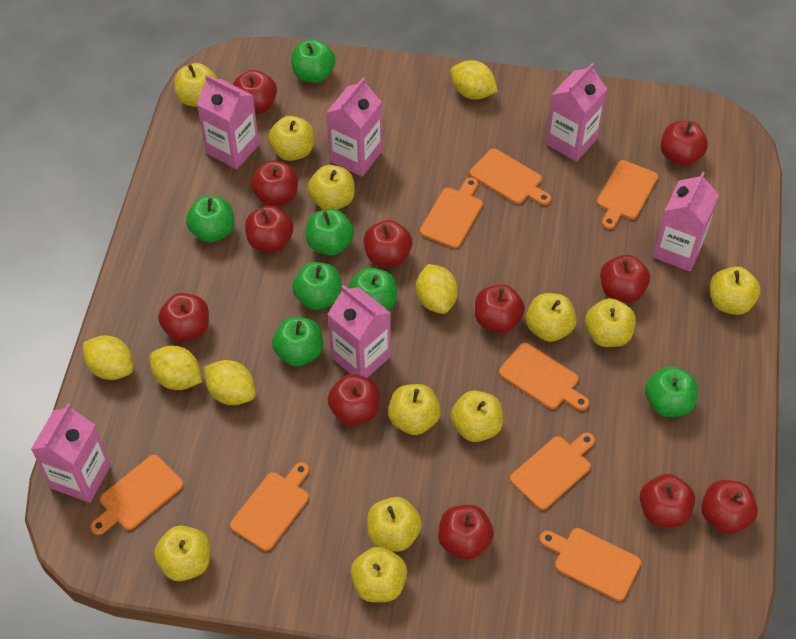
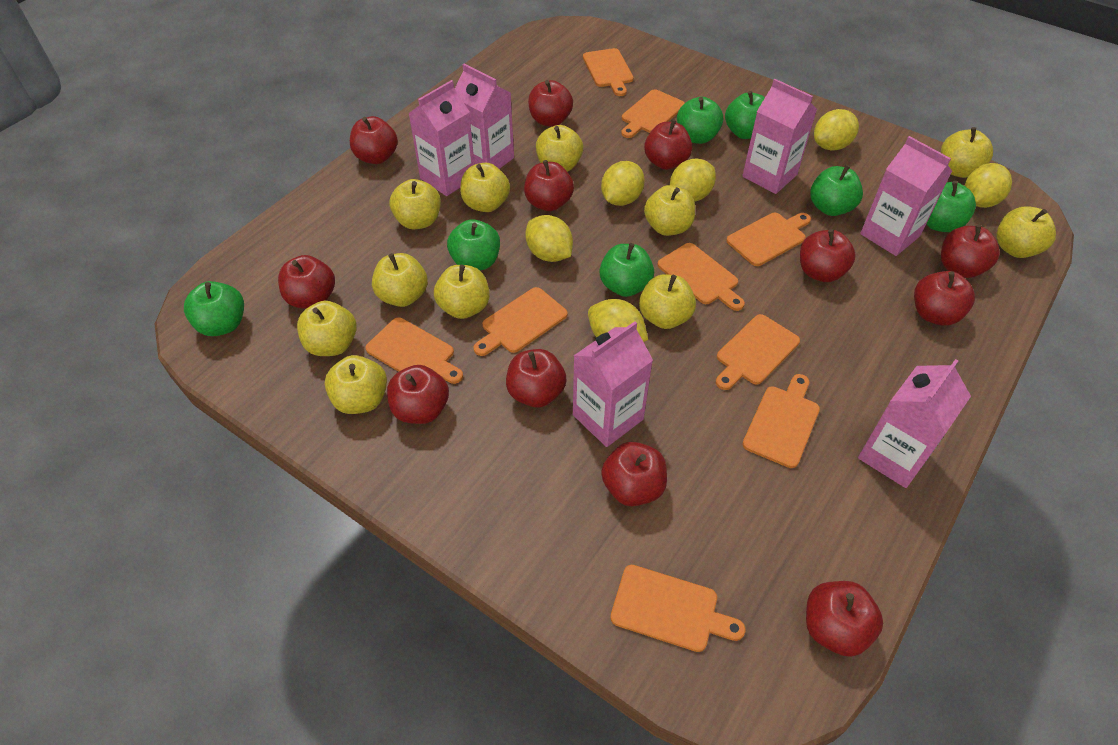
orange cutting board: [90,455,184,535] [230,462,309,551] [420,177,483,248] [470,149,551,205] [499,343,589,411] [510,433,595,510] [540,528,641,601] [597,160,658,229] = 8 -> [365,317,463,384] [474,287,568,356] [583,48,634,96] [610,565,745,652] [621,89,685,138] [658,243,745,311] [716,314,800,390] [726,213,811,266] [742,374,820,468] = 9
yellow lemon: [83,335,133,380] [149,346,202,390] [204,360,256,405] [416,264,458,314] [450,60,498,99] = 5 -> [525,215,573,262] [588,299,648,342] [601,161,645,206] [670,159,716,202] [814,109,859,151] [965,163,1012,208] = 6

